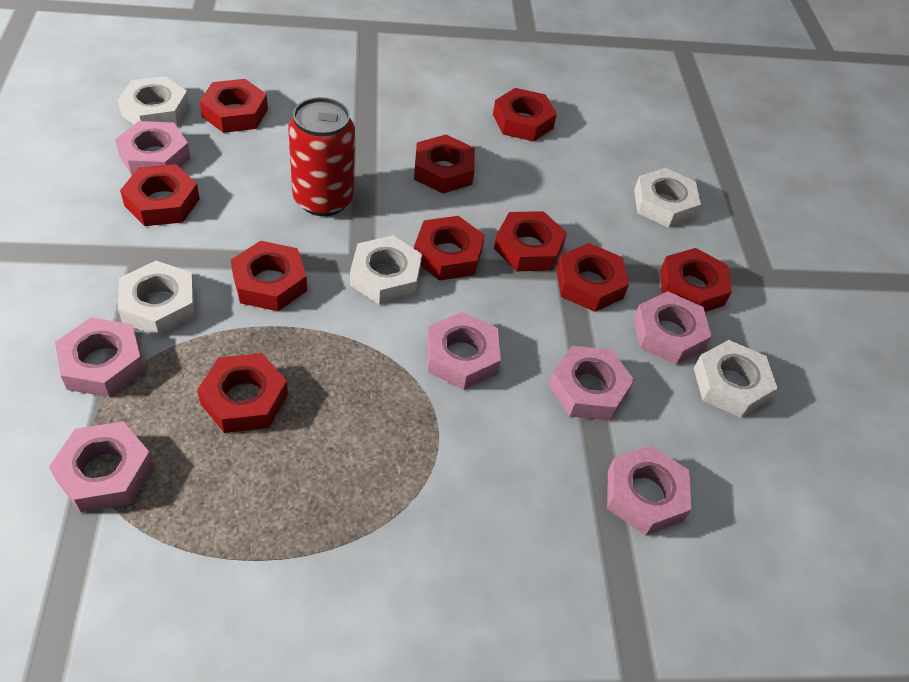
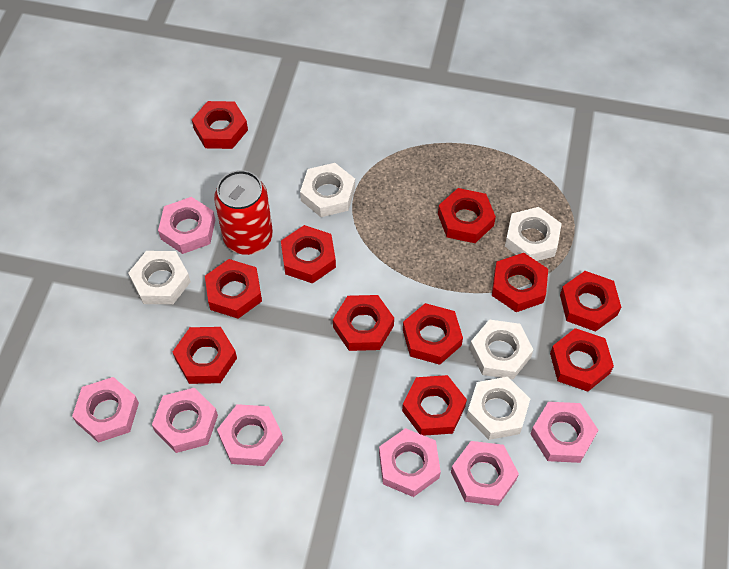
red nut: [120,164,200,226] [197,353,288,433] [200,79,268,133] [231,241,307,311] [414,135,475,194] [414,216,485,281] [493,88,557,141] [494,211,567,271] [556,243,629,312] [660,248,732,312] = 10 -> [173,327,237,384] [192,101,248,149] [205,259,262,319] [281,225,336,284] [333,295,394,351] [402,375,467,436] [403,303,463,365] [438,188,496,243] [492,253,548,312] [550,328,614,392] [560,271,621,332] = 11

